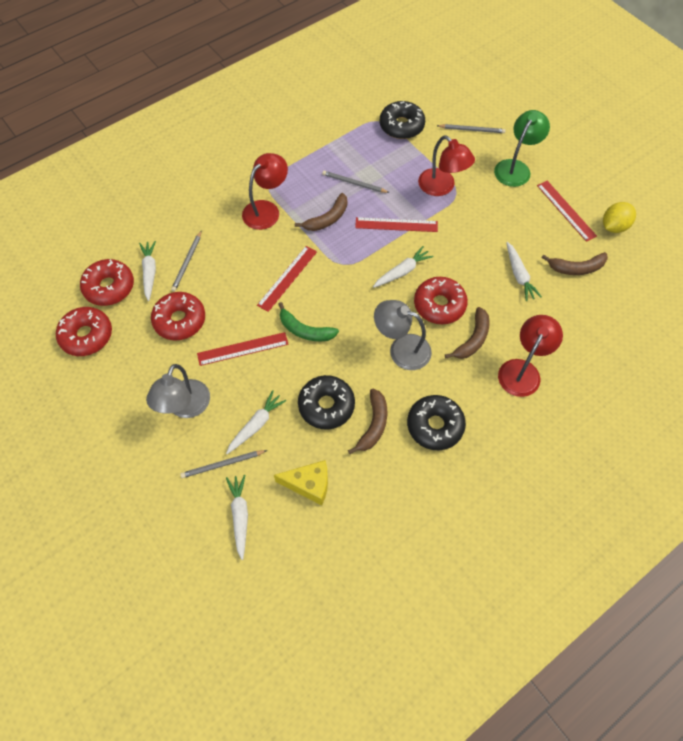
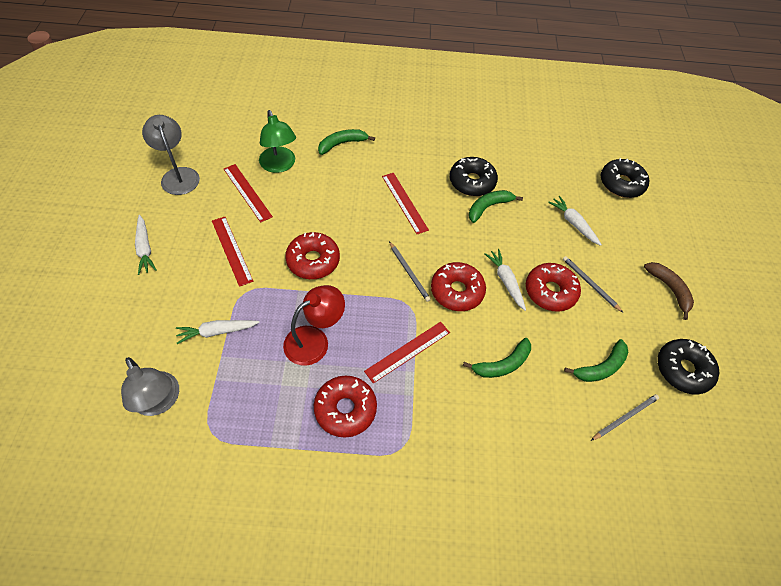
brown banana: [295,193,347,231] [348,389,387,454] [445,307,490,359] [542,252,608,275] = 4 -> [644,262,694,320] = 1
green banana: [278,302,339,341] = 1 -> [318,129,375,155] [463,338,531,378] [469,190,523,223] [564,339,628,382] = 4
grey pencil: [171,230,202,292] [180,450,267,478] [322,171,390,193] [437,124,505,133] = 4 -> [389,241,431,302] [563,256,623,312] [591,394,659,441] = 3
red lamp: [242,153,288,230] [418,135,475,196] [498,315,563,397] = 3 -> [283,285,345,366] = 1
white carrot: [139,241,156,301] [226,390,286,454] [226,475,248,560] [373,246,434,288] [506,242,542,301] = 5 -> [135,215,157,275] [176,320,260,344] [484,249,526,311] [548,196,602,246] = 4
yellow cheese: [274,460,328,505] = 1 -> none = 0
yellow lemon: [603,202,636,233] = 1 -> none = 0

